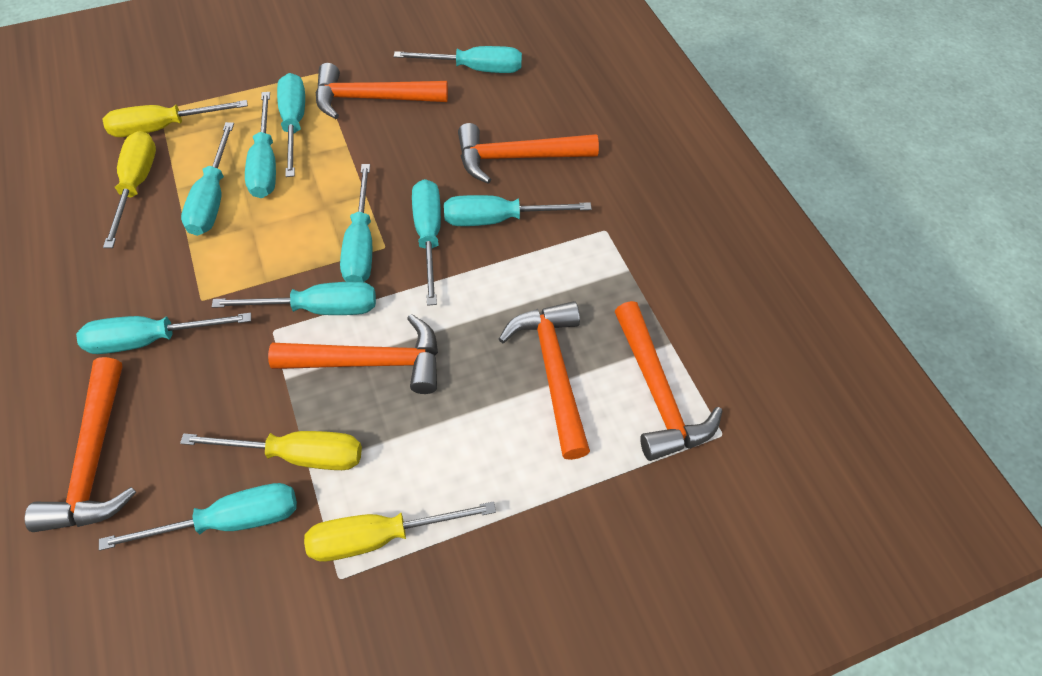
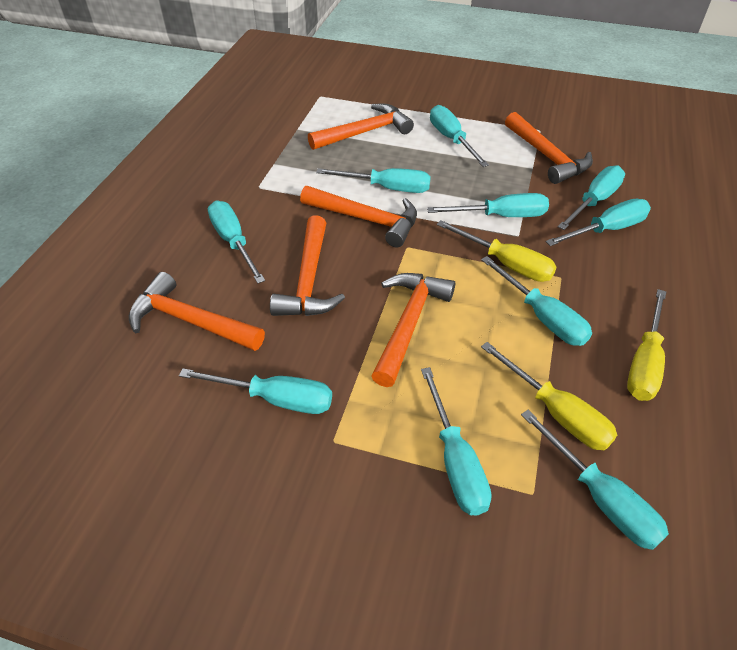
yellow screwdriver: [103,100,248,137] [103,131,156,248] [180,431,362,470] [304,501,496,562] = 4 -> [437,220,556,282] [481,342,617,450] [627,289,666,401] = 3

